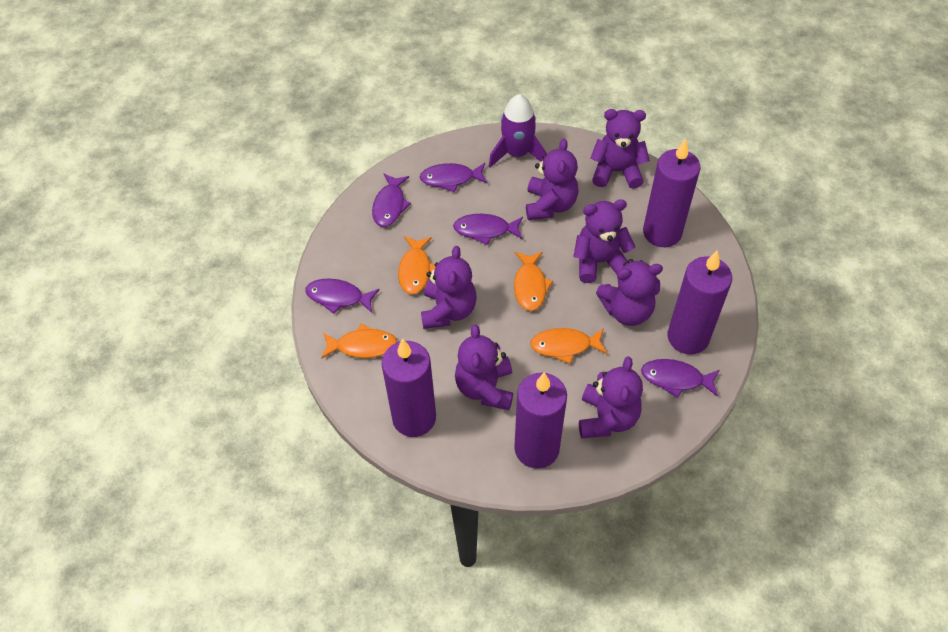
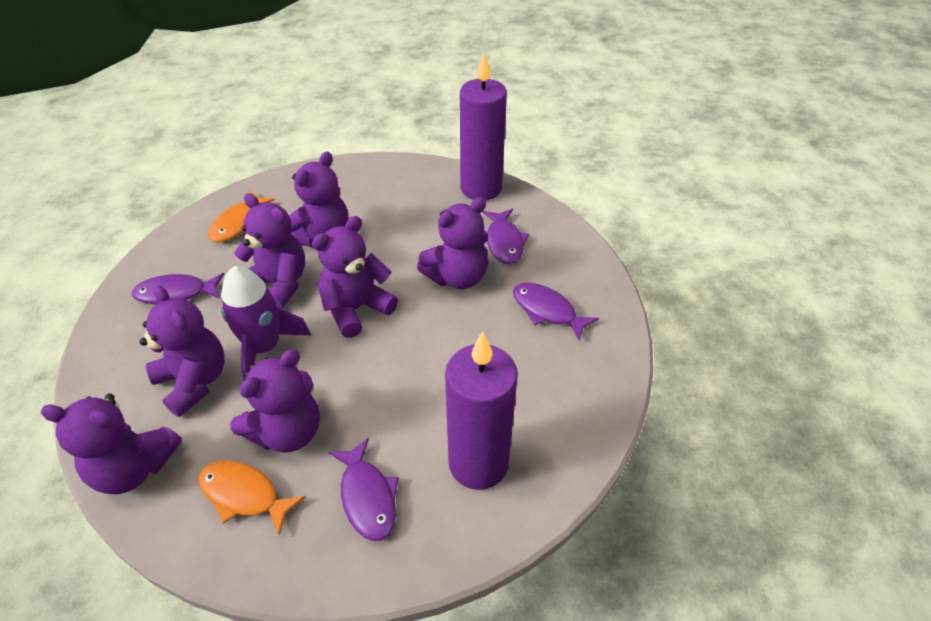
orange fish: [321,324,397,359] [398,236,435,295] [514,252,553,311] [530,328,607,364] = 4 -> [199,460,306,536] [208,191,275,242] = 2
purple candle: [381,339,436,437] [514,372,567,469] [643,138,701,247] [668,250,732,354] = 4 -> [445,331,518,490] [460,51,507,201] = 2
purple fish: [305,278,380,314] [372,173,411,227] [420,163,488,192] [453,214,523,245] [641,359,719,398] = 5 -> [132,273,224,305] [329,438,399,541] [483,209,529,264] [513,283,599,341] = 4

